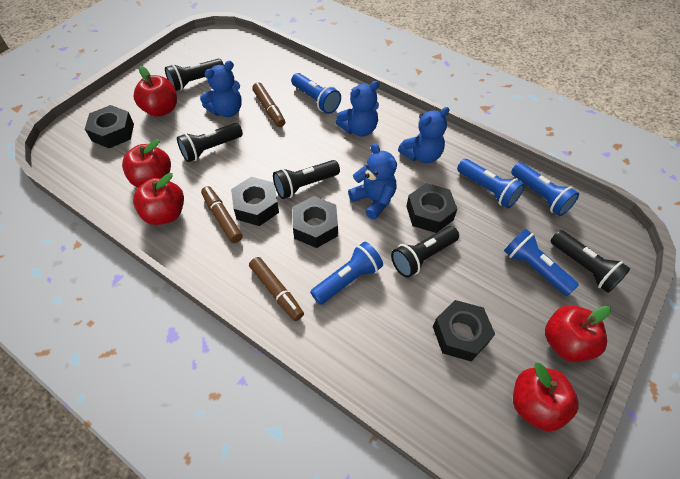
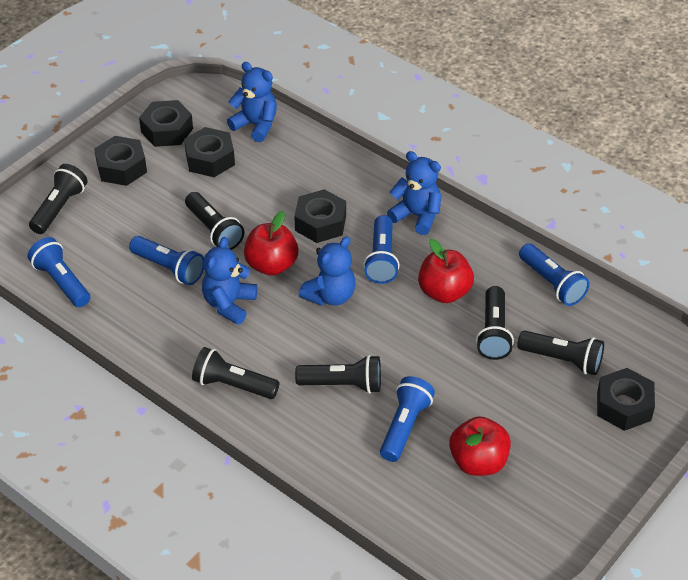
black flashlight: [165,59,224,91] [177,123,243,162] [273,160,340,199] [391,226,459,278] [551,230,630,293] = 5 -> [29,164,88,234] [185,192,244,250] [192,347,280,399] [295,355,381,394] [476,286,514,360] [517,331,604,375] = 6
brown marker: [201,186,243,243] [249,257,304,321] [252,82,285,127] = 3 -> none = 0
red apple: [122,139,171,188] [133,173,184,225] [134,66,177,117] [513,363,579,432] [545,305,611,362] = 5 -> [244,211,299,276] [418,239,474,303] [449,416,511,476] = 3

